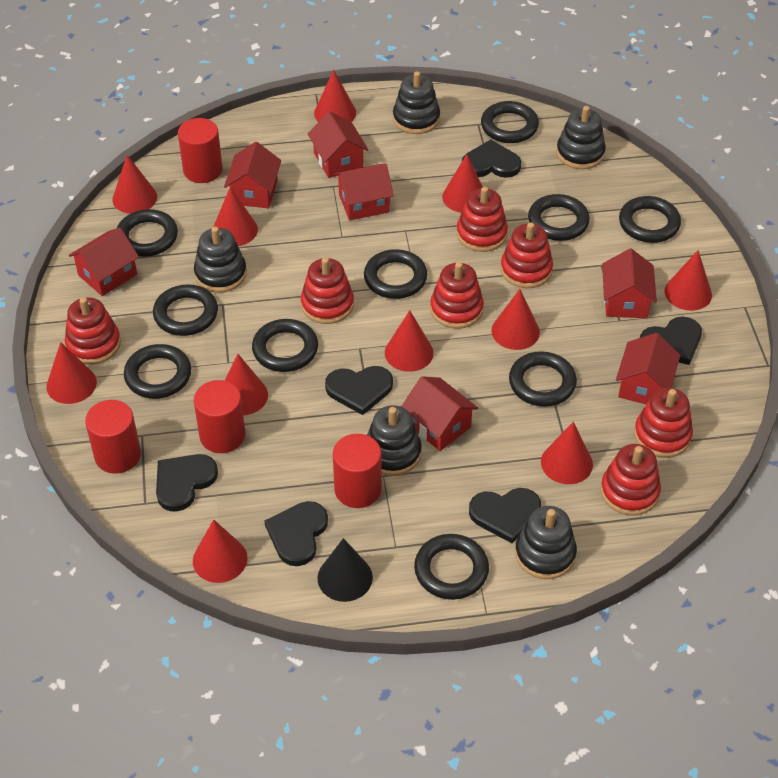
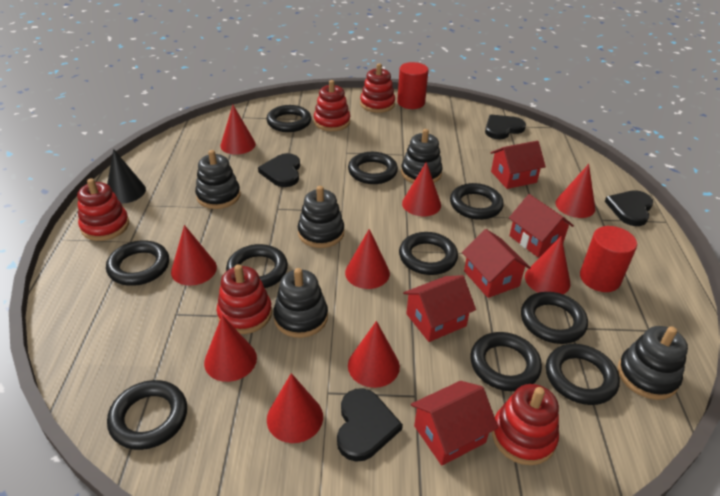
black heart: [156,454,218,512] [264,501,328,566] [325,366,393,415] [462,139,522,178] [469,488,541,543] [640,317,702,365] = 6 -> [258,153,300,187] [337,388,403,462] [485,115,526,139] [605,190,653,226] = 4
red cone: [47,342,97,404] [113,155,157,214] [193,519,248,583] [213,187,258,246] [224,354,268,415] [314,70,356,122] [385,310,434,372] [442,154,483,213] [491,289,540,350] [541,422,593,484] [665,250,712,311] = 11 -> [171,225,217,286] [204,315,257,382] [220,105,256,155] [267,373,323,443] [345,229,390,289] [348,321,400,388] [402,162,441,216] [525,236,571,294] [555,164,595,218] = 9
red cylinder: [85,400,141,474] [178,118,222,183] [194,380,245,453] [333,434,382,508] = 4 -> [397,62,428,109] [580,226,637,292] = 2
red house: [69,228,139,296] [224,142,281,208] [308,111,368,178] [335,163,394,221] [401,376,478,451] [602,249,657,318] [616,333,680,404] = 7 -> [403,275,476,342] [411,381,498,466] [462,229,531,298] [491,141,546,189] [509,194,574,257] = 5
red stacking toy: [65,297,121,365] [301,257,354,324] [430,262,484,329] [457,187,508,252] [500,222,553,288] [600,444,661,516] [634,388,693,458] = 7 -> [77,178,129,241] [217,264,272,334] [314,80,350,131] [360,63,395,113] [492,384,559,465] = 5

